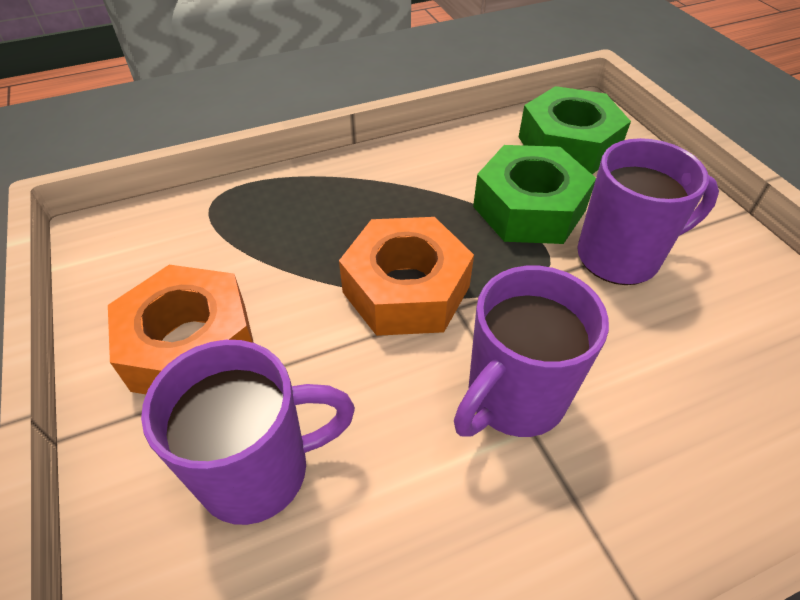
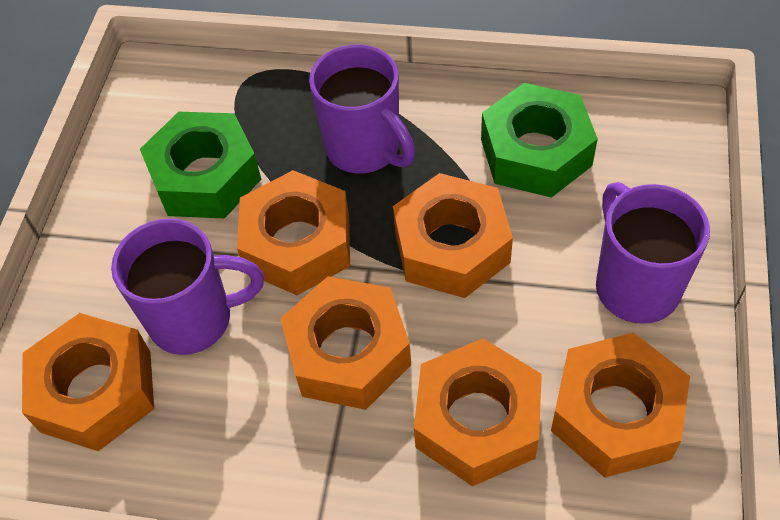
orange nut: [108,265,254,394] [339,217,474,336] = 2 -> [22,313,154,451] [237,170,350,295] [280,276,411,410] [393,173,513,298] [414,338,542,487] [551,333,690,478] = 6

